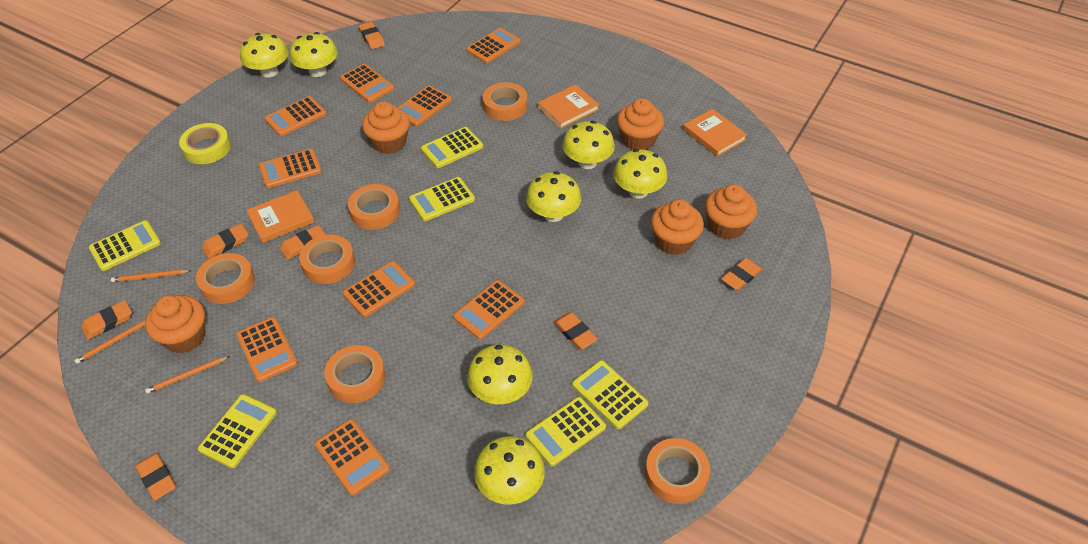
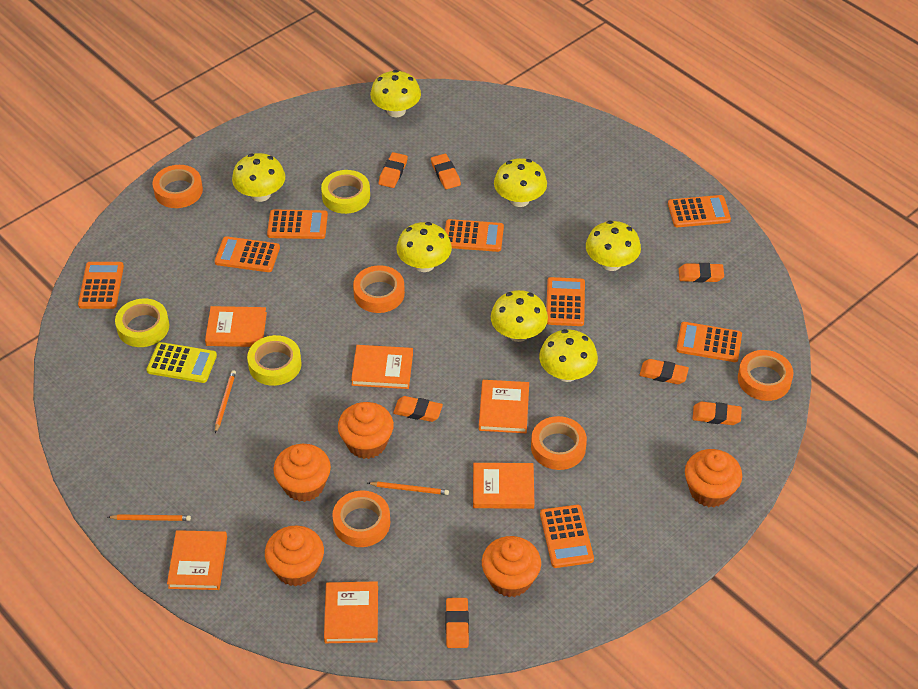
orange book: [246,190,314,243] [538,84,599,129] [683,109,747,156] = 3 -> [167,530,227,590] [205,306,267,347] [324,581,378,643] [351,345,413,389] [473,463,534,509] [479,380,529,433] = 6
orange calculator: [236,317,298,382] [259,149,322,188] [265,96,326,136] [315,419,390,496] [340,64,394,103] [343,261,415,317] [398,85,452,126] [453,280,525,340] [466,28,520,63] = 9 -> [78,262,124,309] [215,236,280,272] [267,209,328,239] [445,219,504,252] [540,505,594,568] [546,277,585,326] [668,195,731,227] [676,322,742,362] = 8
orange tape: [196,253,255,304] [299,235,355,284] [324,345,386,403] [348,184,400,230] [483,82,527,121] [645,438,710,504] = 6 -> [153,165,203,208] [332,491,390,547] [353,265,405,313] [531,416,587,470] [738,350,793,401] = 5
yellow calculator: [89,220,161,271] [198,394,277,468] [409,177,475,221] [421,127,483,168] [526,397,606,466] [572,360,648,429] = 6 -> [147,342,217,383] = 1
yellow tape: [179,123,231,164] = 1 -> [115,298,169,347] [247,335,302,386] [321,170,370,214] = 3

